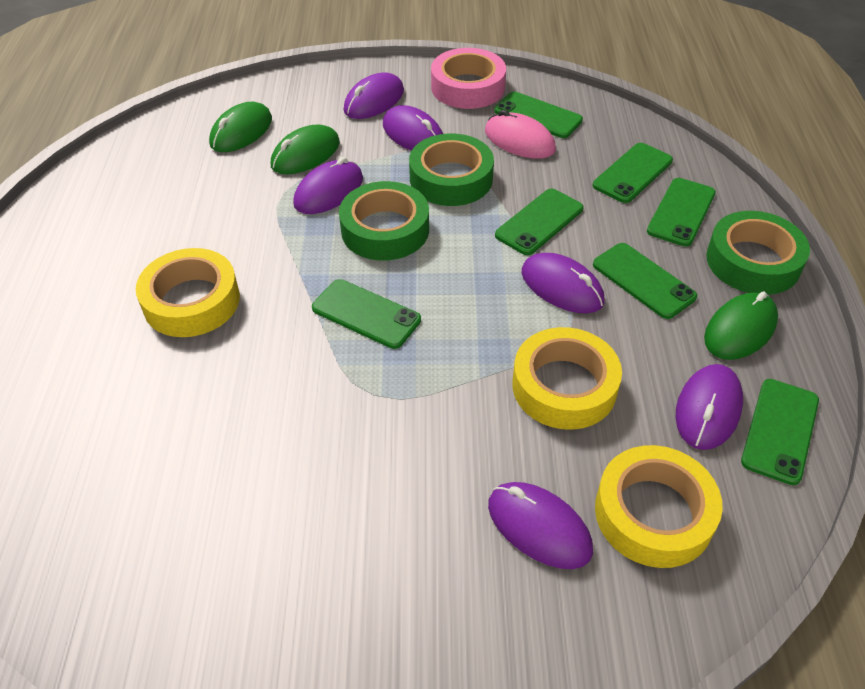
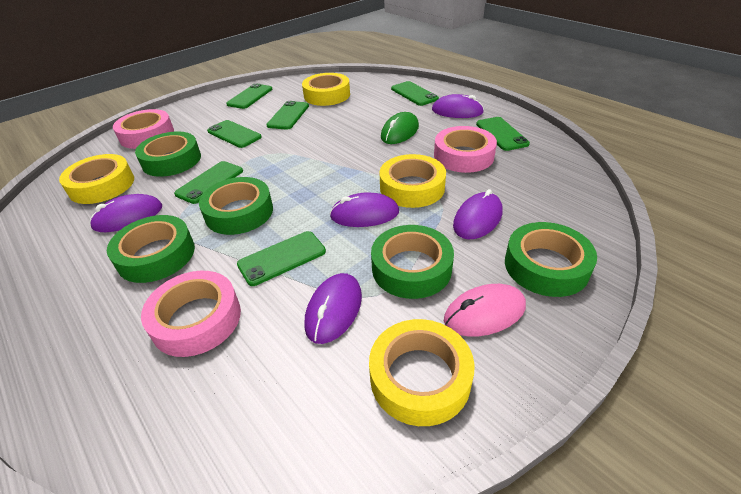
green mouse: [209,102,272,152] [271,124,340,174] [704,291,778,360] = 3 -> [381,112,419,144] = 1
green tape: [339,181,429,261] [409,134,494,206] [706,211,810,295] = 3 -> [107,215,195,283] [135,131,201,177] [199,177,273,235] [371,225,454,299] [505,222,597,297] = 5
pink tape: [431,48,506,109] = 1 -> [113,109,174,149] [141,271,241,357] [434,126,497,173] = 3
purple mouse: [293,157,363,214] [344,72,404,119] [383,105,443,151] [488,482,593,569] [522,253,605,314] [676,364,743,450] = 6 -> [90,194,162,232] [304,273,362,344] [330,192,399,227] [432,94,484,118] [453,189,502,239] = 5
yellow tape: [136,248,240,337] [512,327,622,430] [595,445,723,568] = 3 -> [59,154,134,204] [302,73,350,106] [369,319,475,426] [379,154,446,208] = 4

